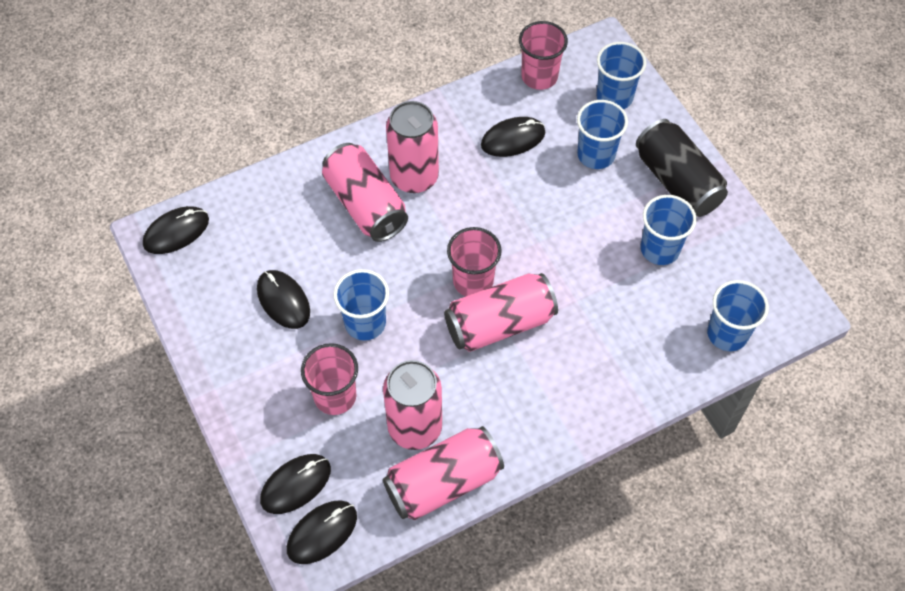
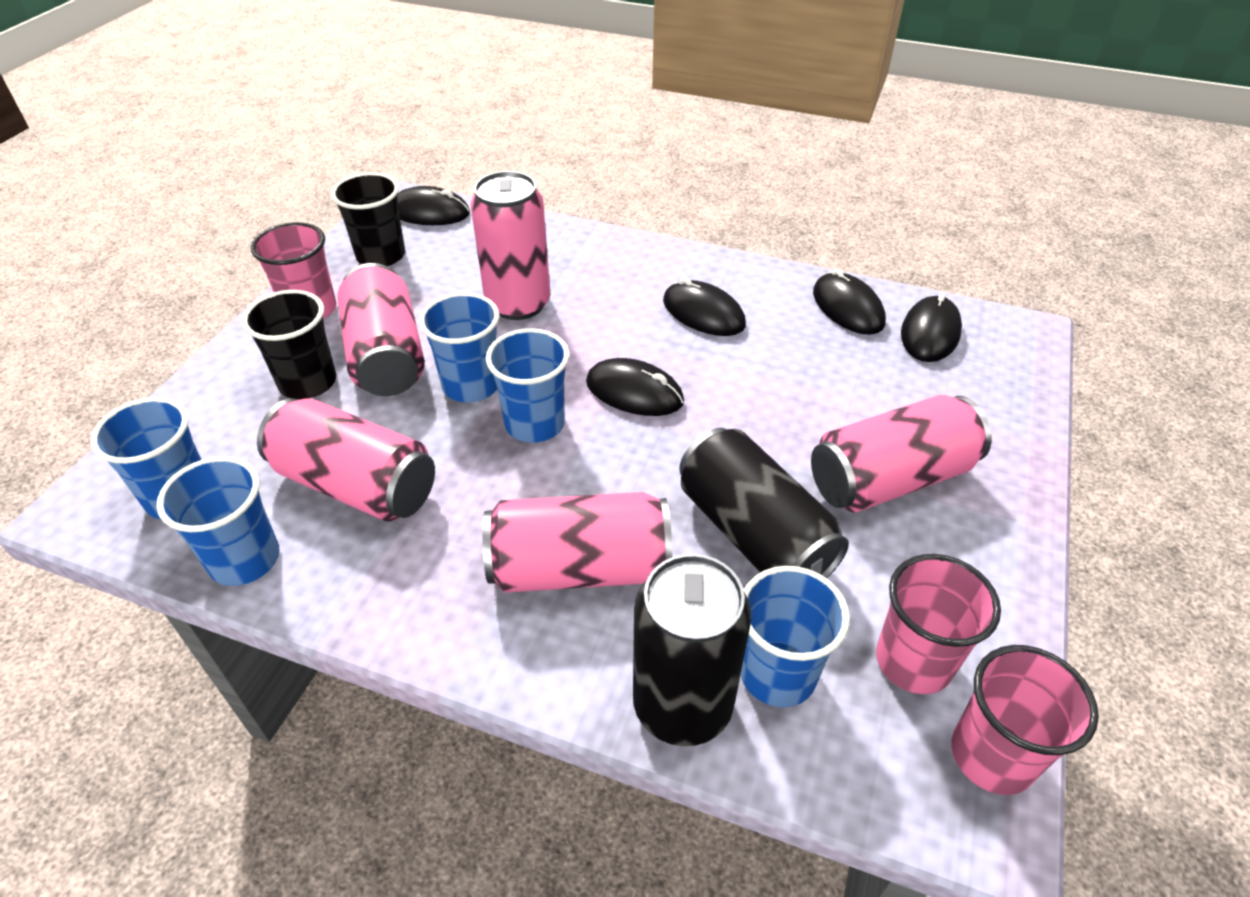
black can: [636,119,728,217] = 1 -> [633,554,751,746] [679,428,849,578] = 2
black cup: none = 0 -> [242,290,337,399] [331,173,405,266] = 2

